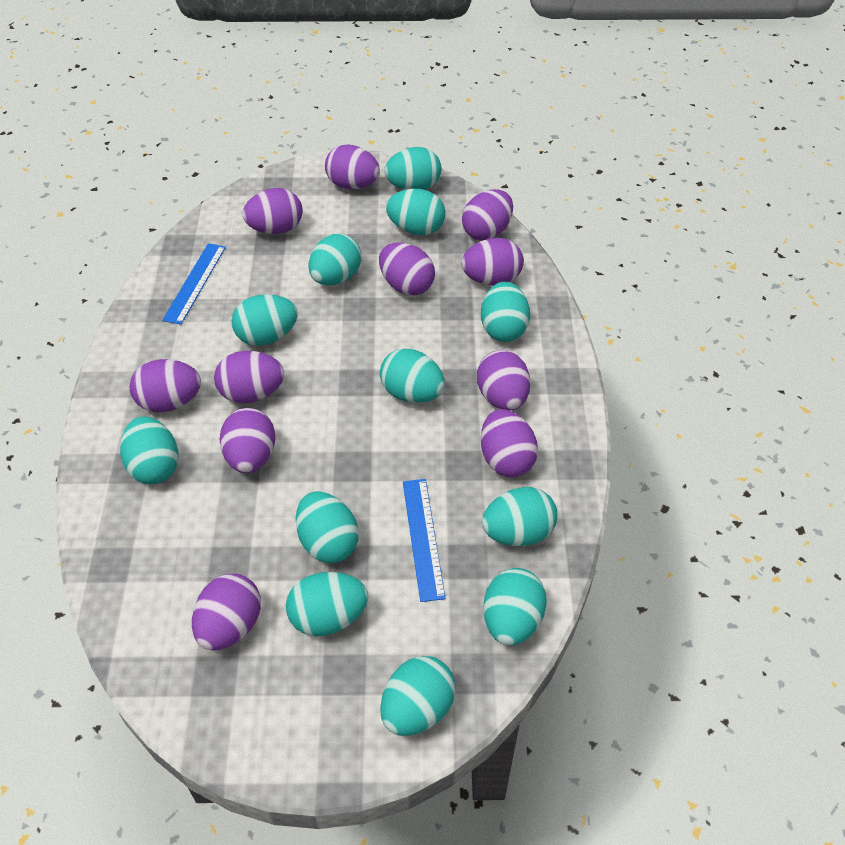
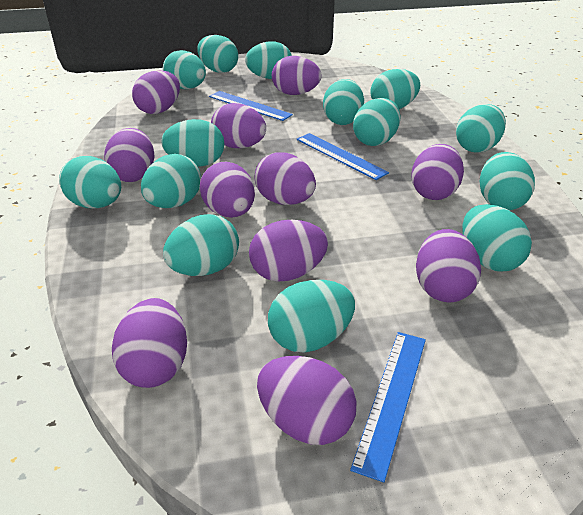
blue ruler: [162,243,226,325] [403,479,446,602] = 2 -> [209,91,293,121] [297,133,389,180] [350,332,426,483] = 3
turquoise egg: [120,416,179,484] [232,294,298,346] [286,572,368,636] [296,491,358,563] [309,234,362,285] [380,349,445,403] [380,656,456,736] [384,147,441,190] [386,189,445,235] [481,282,530,342] [482,487,557,546] [483,568,547,646] = 12 -> [59,156,121,209] [141,154,201,208] [161,119,225,166] [163,50,206,89] [163,214,239,276] [197,35,238,73] [245,41,292,79] [268,280,355,353] [323,79,364,125] [353,98,401,146] [370,69,420,109] [456,104,506,153] [462,204,532,272] [480,152,535,210] = 14

